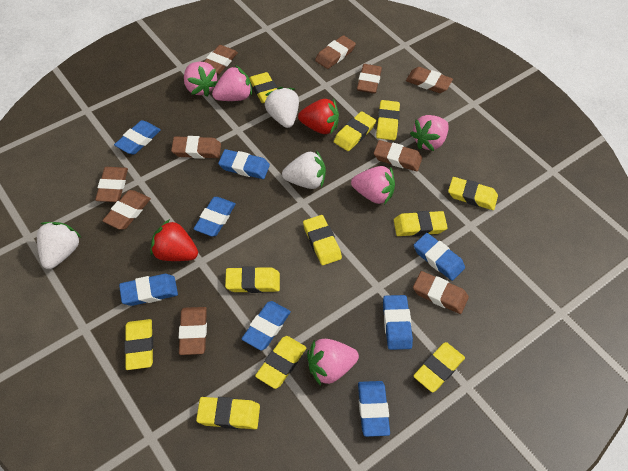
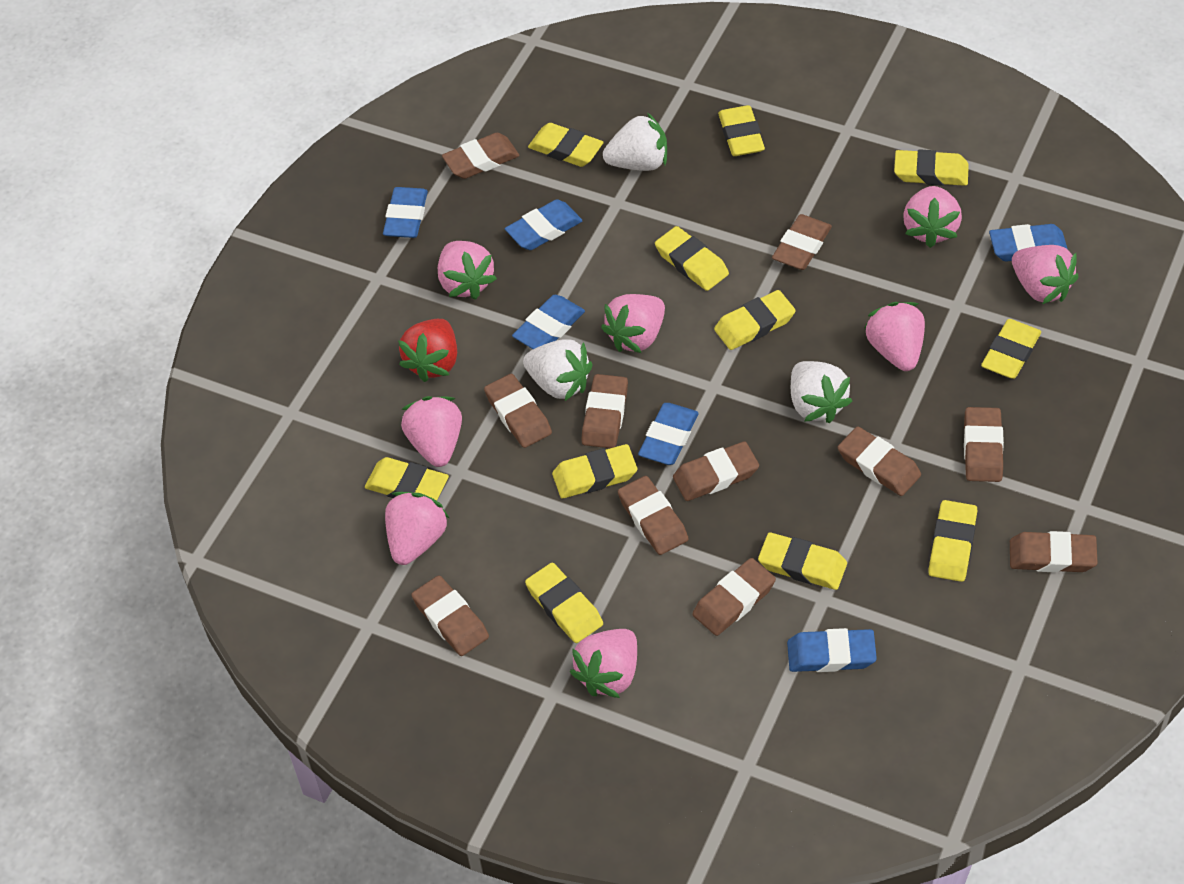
blue eraser: [114,120,161,155] [119,274,178,306] [193,197,236,237] [218,149,270,179] [242,301,291,351] [358,381,390,437] [383,295,413,350] [414,233,465,281] = 8 -> [383,187,428,238] [505,199,583,250] [512,295,585,349] [638,403,699,465] [787,628,877,672] [989,224,1068,262] = 6
brown eraser: [95,167,128,202] [102,190,151,230] [171,136,221,159] [179,307,207,355] [204,45,238,75] [315,35,356,69] [357,64,382,94] [374,140,422,171] [406,67,453,93] [413,271,469,314] = 10 -> [411,575,489,656] [442,133,520,179] [484,374,552,448] [581,374,628,448] [618,476,689,555] [673,441,759,501] [692,558,776,636] [772,214,832,270] [838,426,921,496] [964,407,1004,482] [1010,531,1098,573] = 11
pink strawberry: [184,62,217,97] [212,65,252,101] [307,339,359,386] [351,166,395,205] [410,115,449,151] = 5 -> [385,492,449,565] [401,396,462,467] [438,241,497,300] [570,629,637,698] [601,294,665,353] [864,302,925,371] [903,186,962,248] [1012,245,1079,304] = 8
red strawberry: [150,219,198,261] [298,99,339,135] = 2 -> [398,319,457,382] = 1

